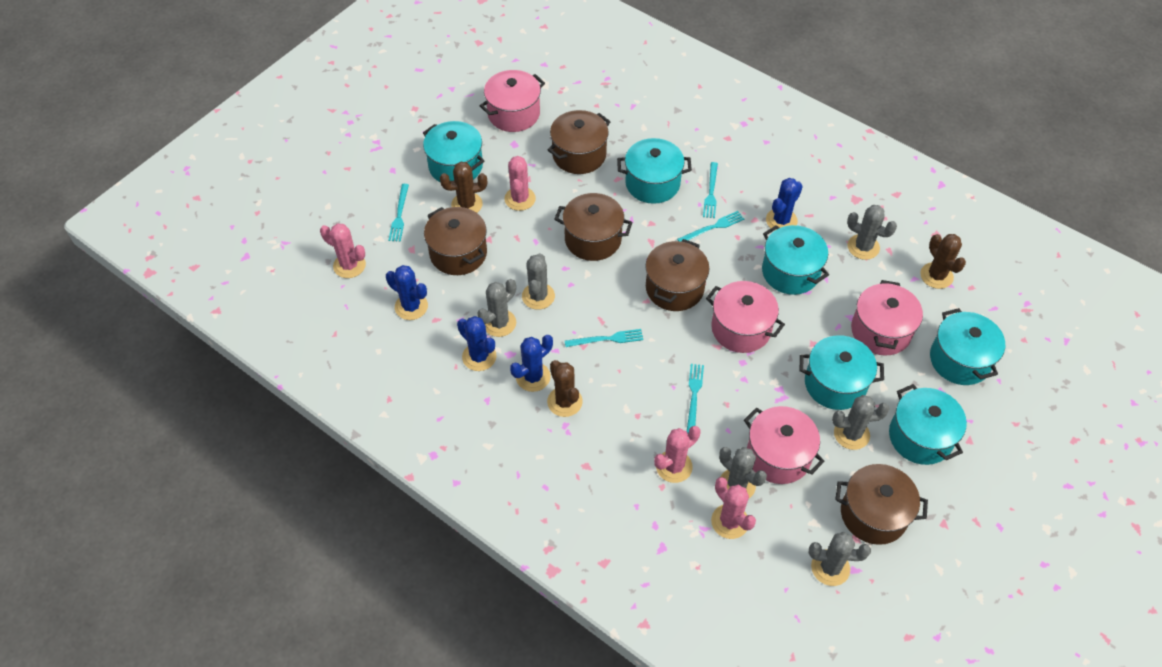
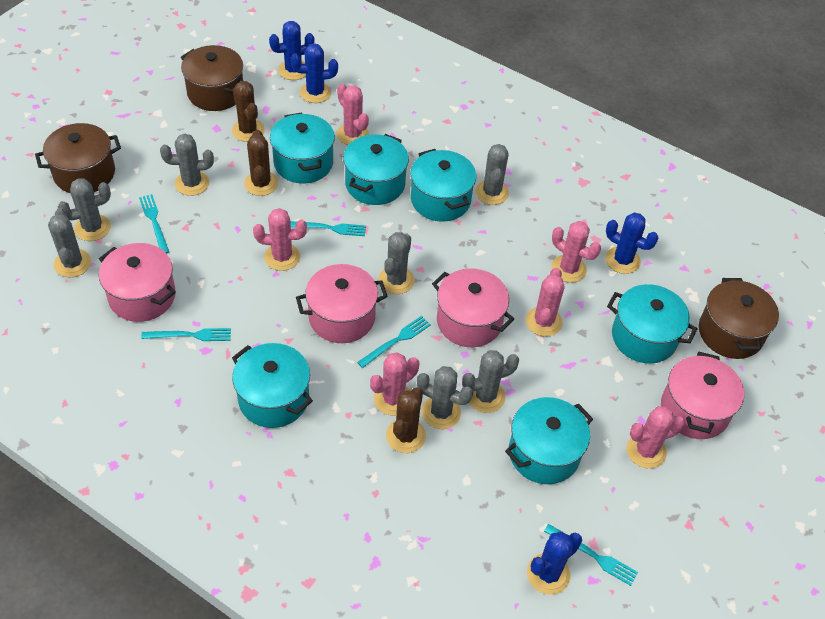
brown pot: [424,207,487,275] [548,110,611,174] [554,193,633,261] [645,239,709,311] [835,464,928,545] = 5 -> [35,123,121,193] [181,45,243,111] [699,278,779,359] = 3
grey cactus: [477,279,516,337] [522,253,555,310] [719,447,767,498] [809,532,871,586] [832,395,890,450] [847,205,897,260] = 6 -> [48,208,91,277] [58,178,111,241] [160,134,214,196] [378,232,415,294] [417,366,473,429] [462,350,519,413] [475,144,509,205] = 7
pink cactus: [320,223,366,278] [505,156,536,211] [654,426,701,483] [711,477,756,539] = 4 -> [253,208,307,271] [337,84,369,145] [370,352,419,416] [526,268,565,337] [551,221,601,283] [627,406,685,469] = 6

